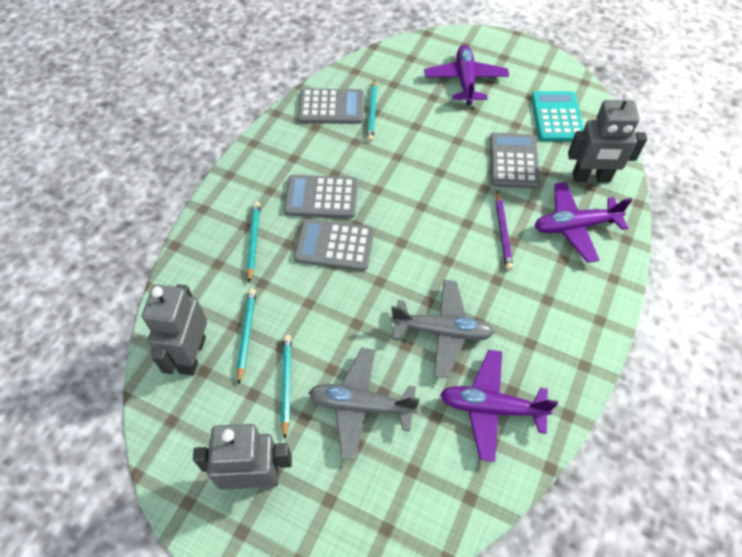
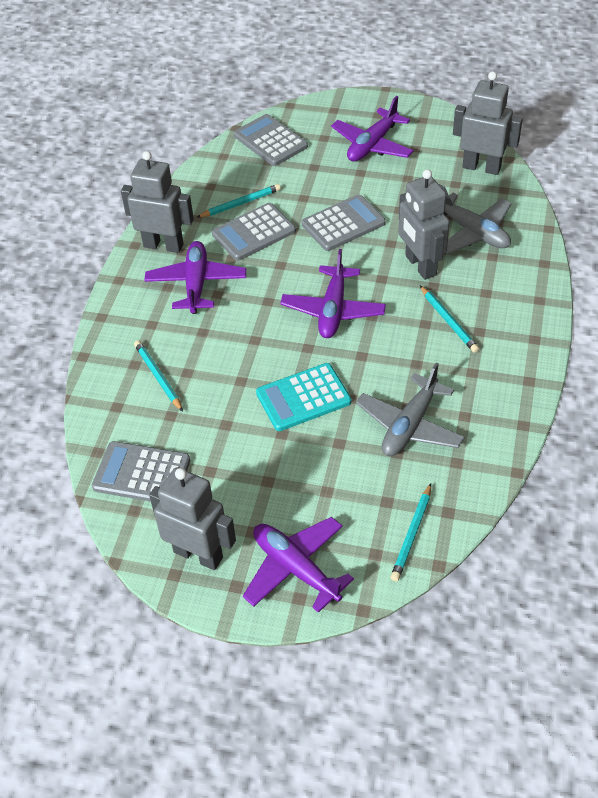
grey robot: [142,284,207,375] [193,424,292,490] [568,92,647,183] = 3 -> [121,151,194,253] [149,468,236,570] [399,169,450,280] [453,71,523,175] = 4
purple pencil: [496,191,513,270] = 1 -> none = 0
purple plane: [424,45,509,105] [440,350,558,462] [535,182,632,263] = 3 -> [144,241,246,314] [243,517,354,613] [280,249,386,338] [331,96,414,162] = 4

